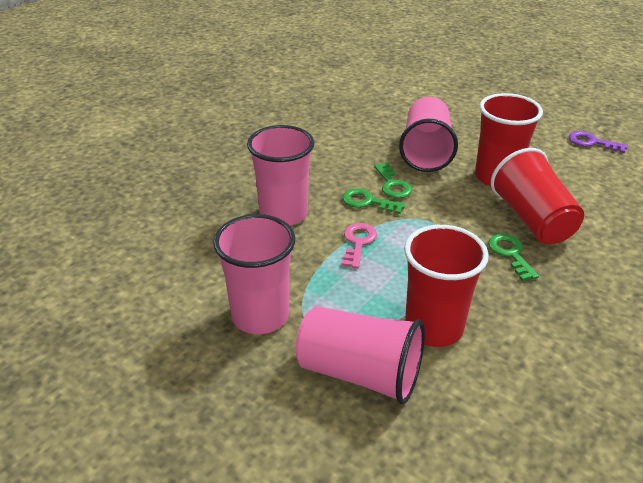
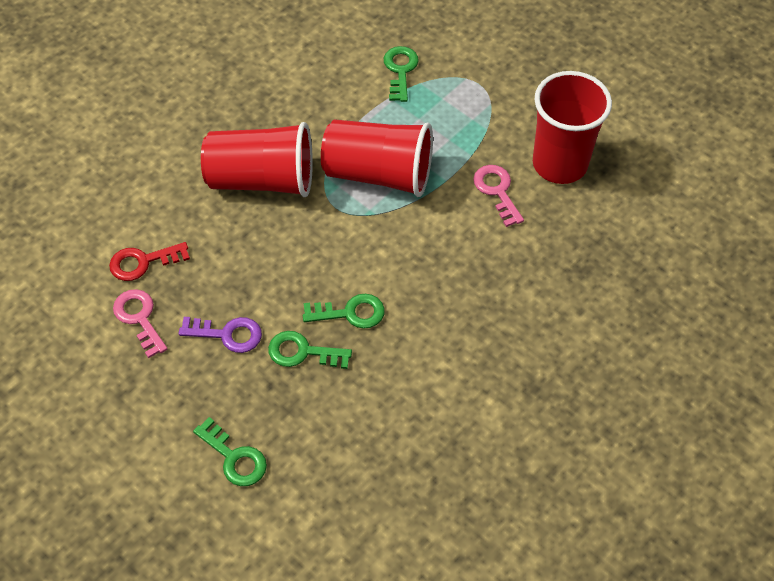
green key: [342,188,405,214] [374,163,412,198] [488,234,539,281] = 3 -> [193,417,267,486] [268,331,352,369] [303,294,385,329] [384,46,419,102] = 4
pink cup: [213,214,295,334] [247,125,314,226] [296,306,425,405] [399,97,458,172] = 4 -> none = 0
pink key: [341,223,377,268] = 1 -> [113,289,167,358] [473,165,524,227] = 2
red key: none = 0 -> [109,242,190,281] = 1

